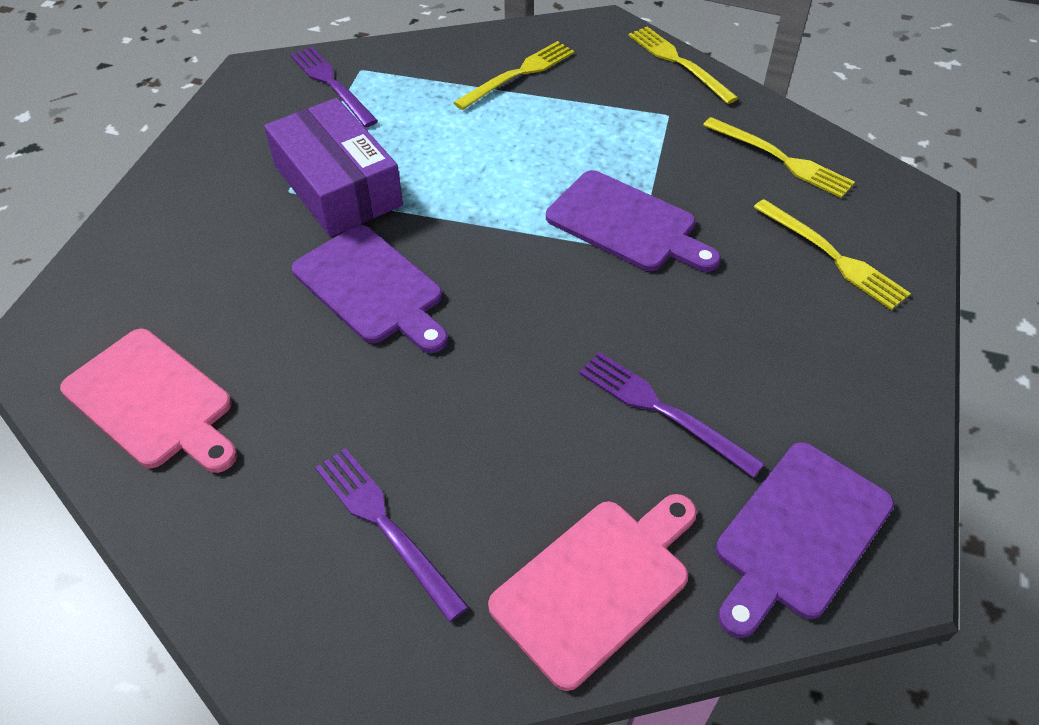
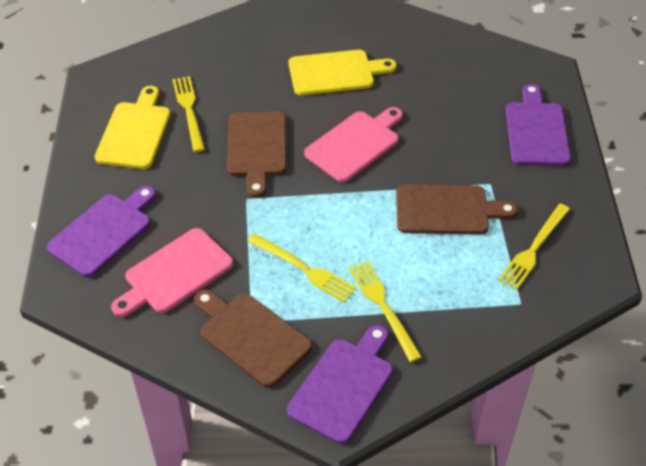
brown cutting board: none = 0 -> [194,290,312,387] [227,112,286,198] [396,184,518,234] = 3
purple box: [264,98,403,237] = 1 -> none = 0
purple fork: [290,47,378,127] [315,448,469,622] [579,352,765,478] = 3 -> none = 0
yellow cutting board: none = 0 -> [95,86,170,169] [289,50,397,95] = 2

